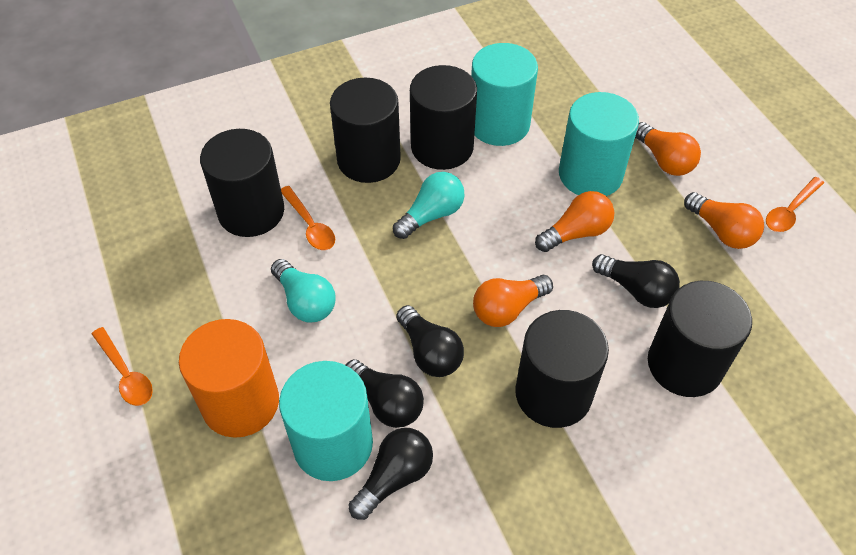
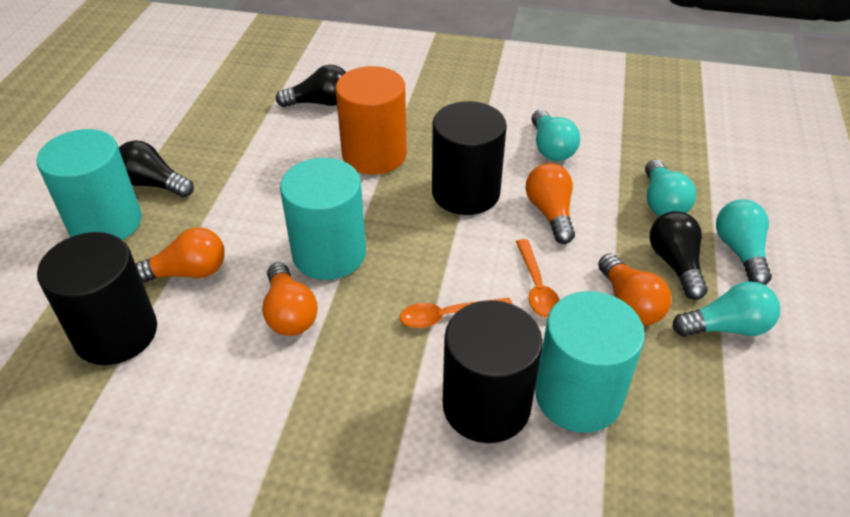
black cylinder: [200,129,284,237] [330,78,401,183] [410,65,477,170] [515,310,609,428] [648,281,752,397] = 5 -> [37,232,157,365] [432,101,507,215] [443,300,543,443] = 3
black light bulb: [345,359,424,428] [348,428,433,520] [396,305,464,377] [592,254,680,308] = 4 -> [119,140,194,198] [276,65,346,107] [650,211,708,300] = 3
orange spoon: [92,327,153,406] [281,186,335,250] [766,177,824,232] = 3 -> [400,298,512,328] [516,239,560,318] = 2
turquoise light bulb: [271,259,336,323] [393,172,465,239] = 2 -> [531,110,580,161] [645,159,696,216] [672,281,780,337] [716,199,772,285] = 4

